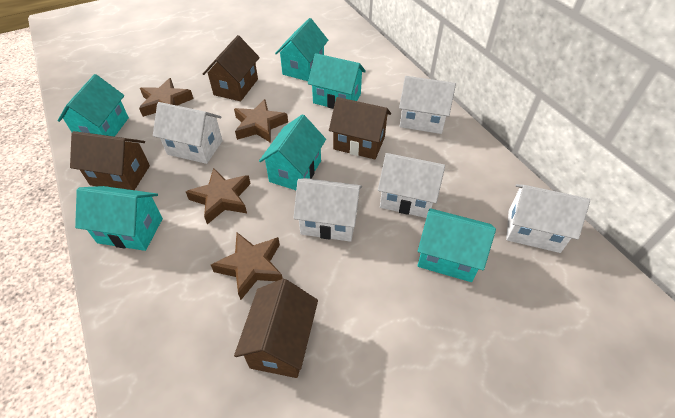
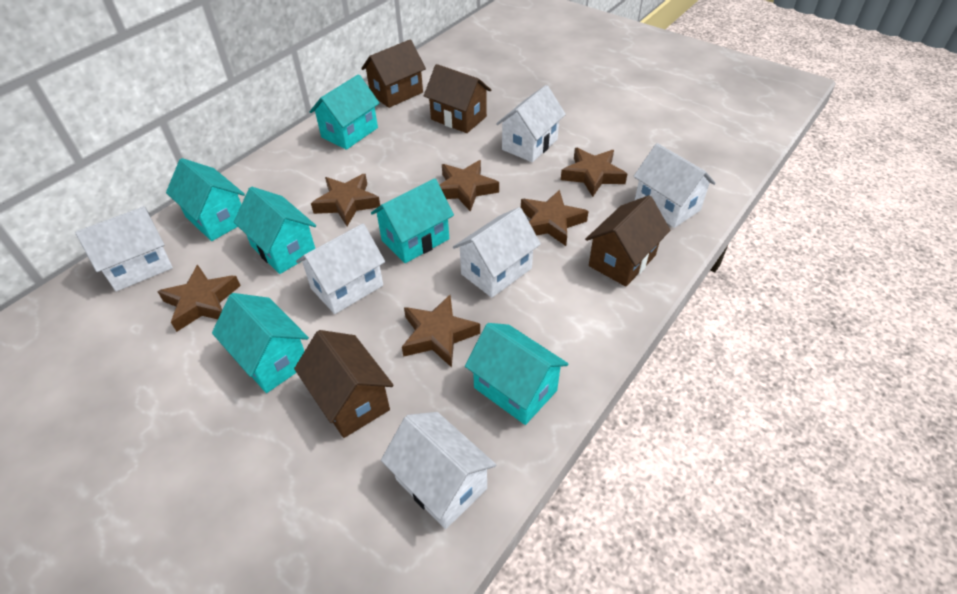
brown star: [139,78,194,117] [186,168,251,224] [211,233,283,300] [234,99,288,143] = 4 -> [157,264,241,332] [311,174,380,226] [402,295,480,368] [439,160,499,212] [521,190,589,246] [561,148,627,197] = 6
white house: [153,102,223,164] [293,178,362,242] [378,153,445,218] [399,76,456,134] [506,184,590,253] = 5 -> [75,206,173,291] [296,224,385,314] [381,412,496,529] [453,207,541,298] [496,85,566,162] [634,143,716,228] = 6

